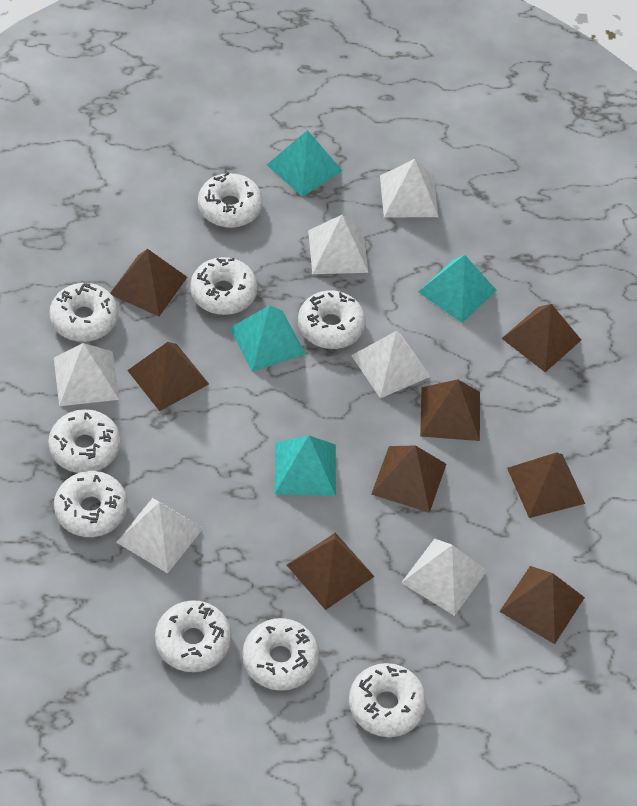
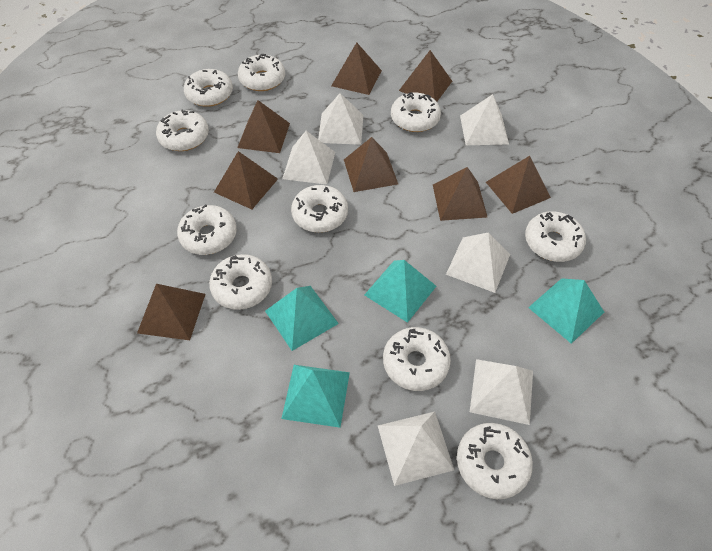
white donut: [48,409,121,473] [49,283,118,342] [54,471,128,537] [155,600,232,672] [190,257,258,315] [198,172,263,228] [243,618,319,691] [298,290,366,349] [349,663,427,737] = 9 -> [156,109,209,151] [177,205,237,255] [184,69,233,107] [209,254,272,310] [238,54,285,91] [291,185,348,233] [383,327,451,391] [391,92,441,132] [457,423,533,499] [525,211,586,262] = 10

